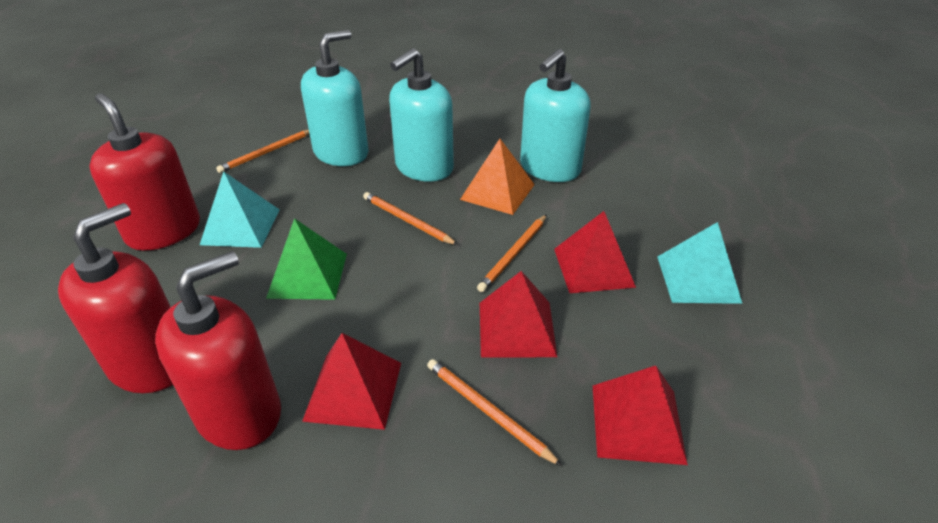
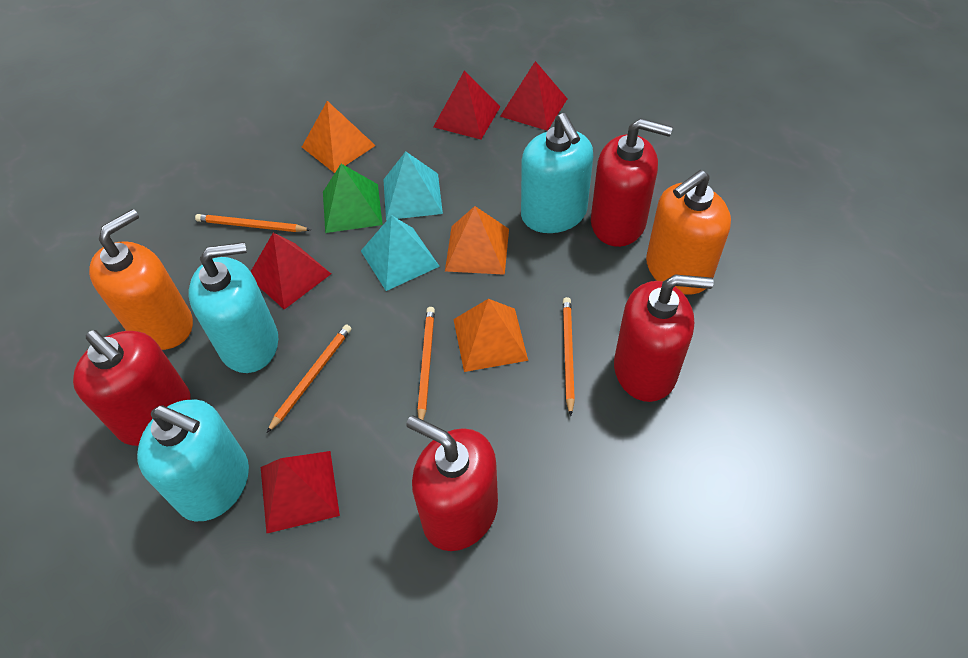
orange pyramid: [460,139,535,215] = 1 -> [302,101,376,173] [445,206,509,275] [453,299,528,372] = 3
orange soap dispenser: none = 0 -> [89,209,193,350] [646,170,731,294] = 2
red soap dispenser: [58,203,173,393] [89,93,200,251] [155,251,281,450] = 3 -> [73,330,191,446] [406,416,498,551] [591,118,673,247] [614,274,714,402] = 4

